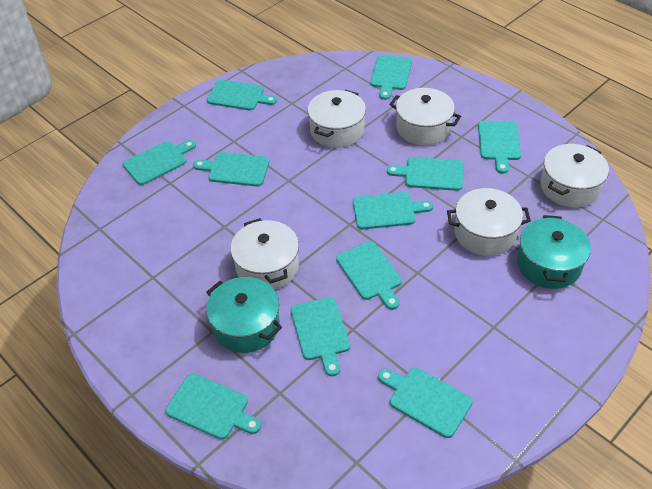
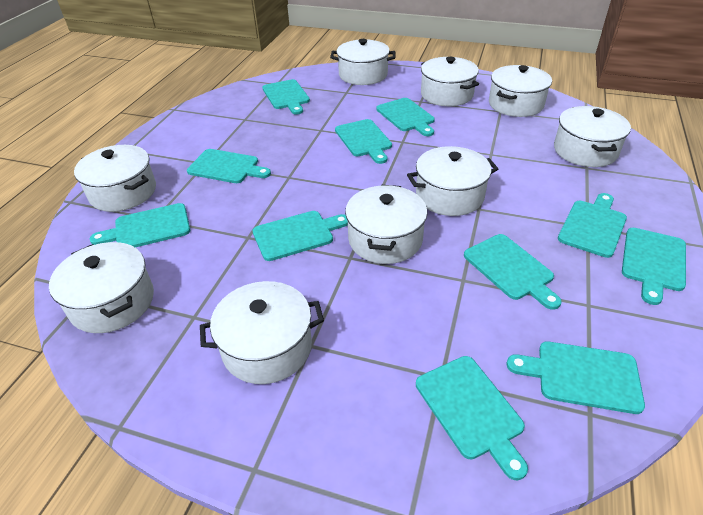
turquoise pot: [206,277,282,353] [517,215,591,289] = 2 -> none = 0
white pot: [231,218,299,290] [308,90,366,148] [389,88,461,145] [447,188,531,256] [540,144,609,207] = 5 -> [49,242,154,333] [74,145,156,212] [200,281,324,384] [330,39,396,85] [345,185,427,264] [407,146,498,216] [421,57,479,106] [489,65,552,117] [554,106,631,167] = 9

